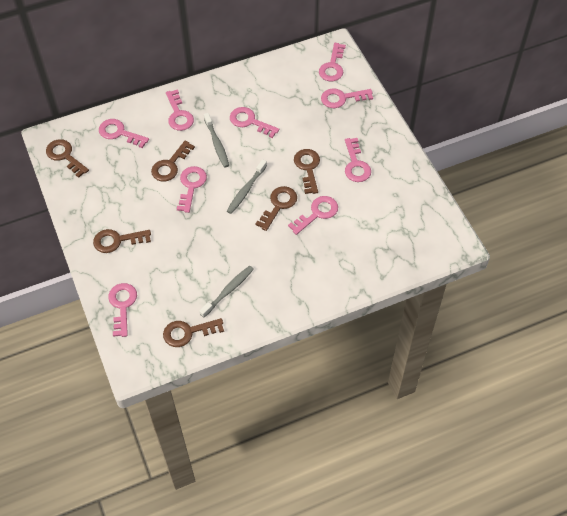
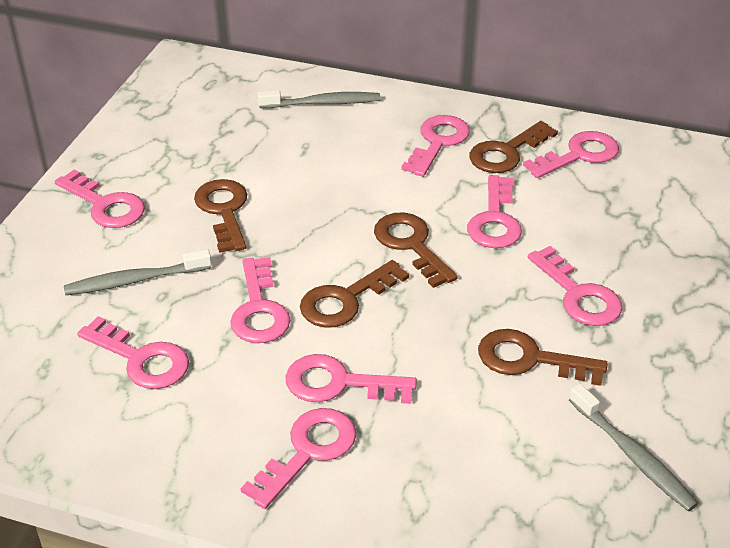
brown key: [46,139,89,178] [93,229,151,253] [151,140,195,182] [163,318,224,347] [255,186,297,231] [294,149,320,194] = 6 -> [194,179,247,253] [300,260,409,328] [374,212,458,288] [469,121,558,173] [478,329,608,386] = 5

